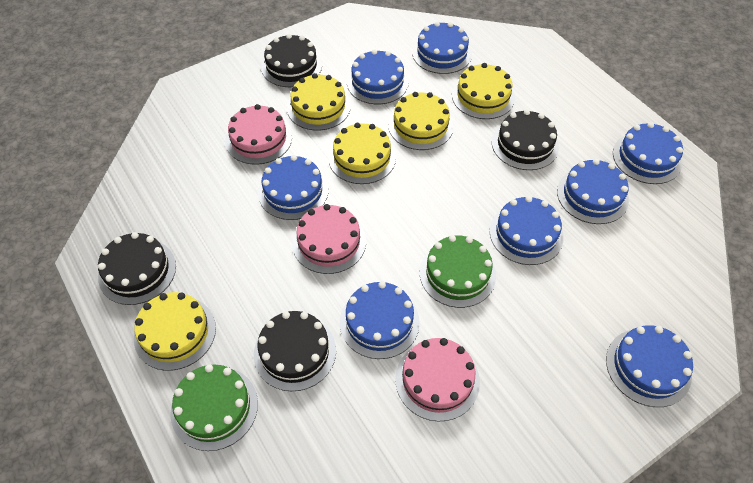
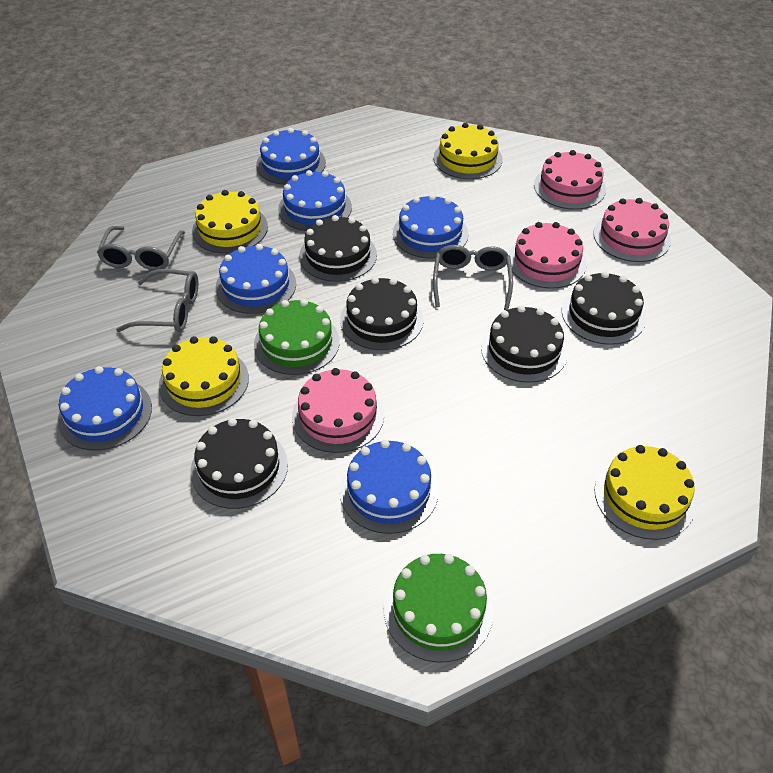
black cake: [98,232,176,305] [254,311,336,391] [261,34,322,87] [492,110,559,170] = 4 -> [190,418,288,509] [299,215,377,282] [340,277,424,350] [481,305,568,383] [562,271,646,345] = 5
blue cake: [258,155,329,220] [340,281,420,359] [347,49,409,104] [412,22,472,74] [490,196,564,265] [557,159,629,224] [606,325,693,407] [613,122,683,184] = 8 -> [58,366,152,451] [215,244,296,314] [256,128,326,185] [278,170,352,231] [340,440,439,534] [393,194,468,259] = 6
grey glasses: none = 0 -> [97,226,185,270] [116,269,198,332] [433,245,513,310] = 3
pink cake: [226,104,292,165] [292,204,366,274] [395,338,480,421] = 3 -> [292,368,384,453] [508,222,586,289] [534,150,606,209] [593,198,671,262] = 4
yellow cake: [134,292,216,371] [287,73,351,131] [328,123,396,184] [388,92,454,150] [452,63,515,119] = 5 -> [159,336,249,416] [192,190,268,253] [434,123,502,179] [594,445,696,540] = 4

